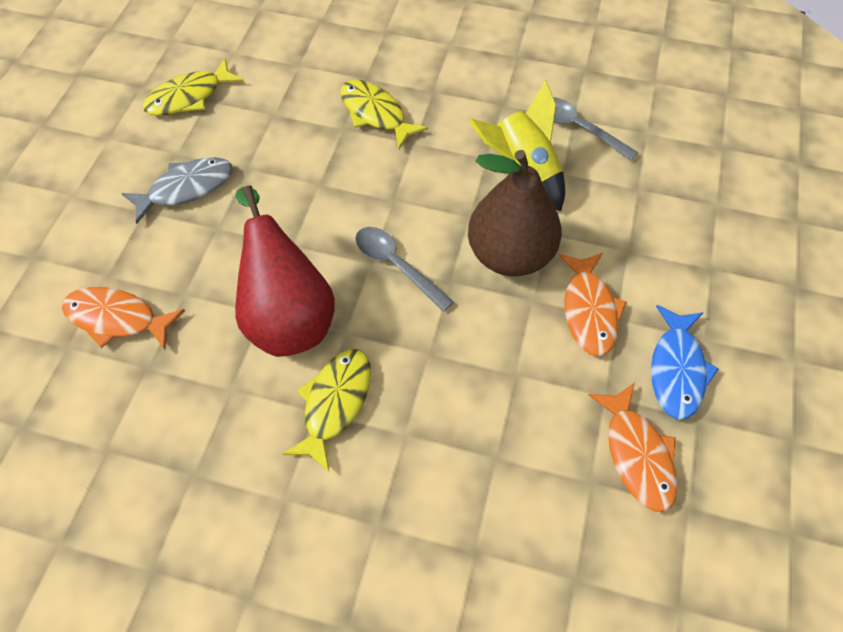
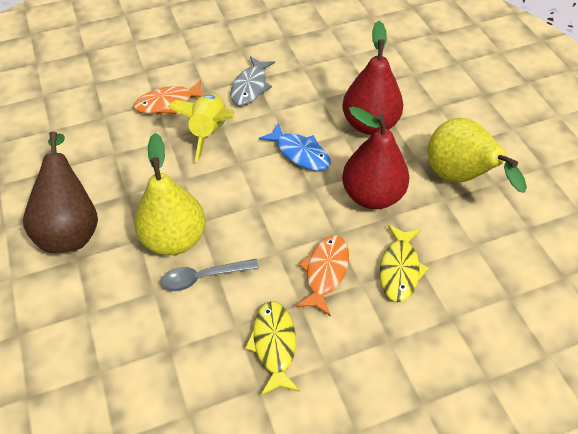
grey spoon: [355,227,454,312] [553,97,638,161] = 2 -> [161,259,259,291] = 1
orange fish: [62,287,185,350] [558,253,627,357] [588,383,678,512] = 3 -> [134,80,205,114] [296,235,349,317] = 2
red pear: [235,186,335,357] = 1 -> [342,21,403,135] [342,106,409,209] = 2
yellow fish: [143,58,244,116] [283,349,371,473] [340,80,428,149] = 3 -> [245,301,300,395] [380,225,429,302] = 2
yellow pear: none = 0 -> [134,133,206,255] [428,118,527,193] = 2

